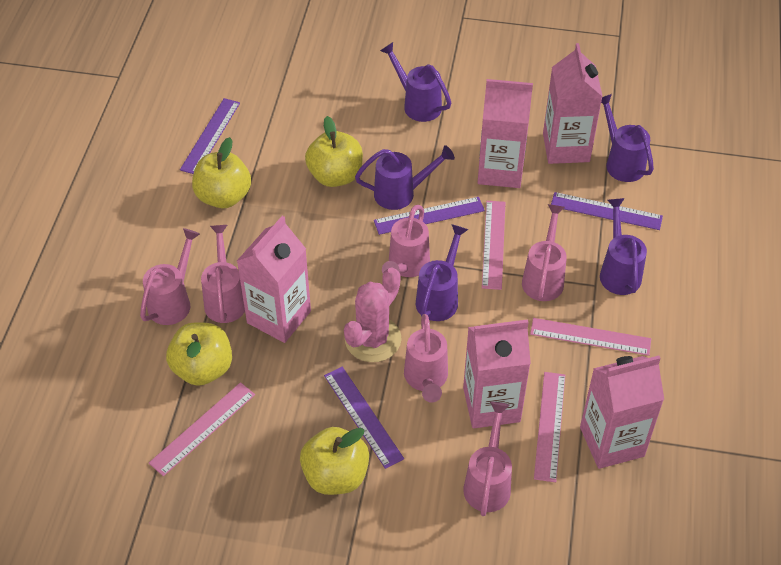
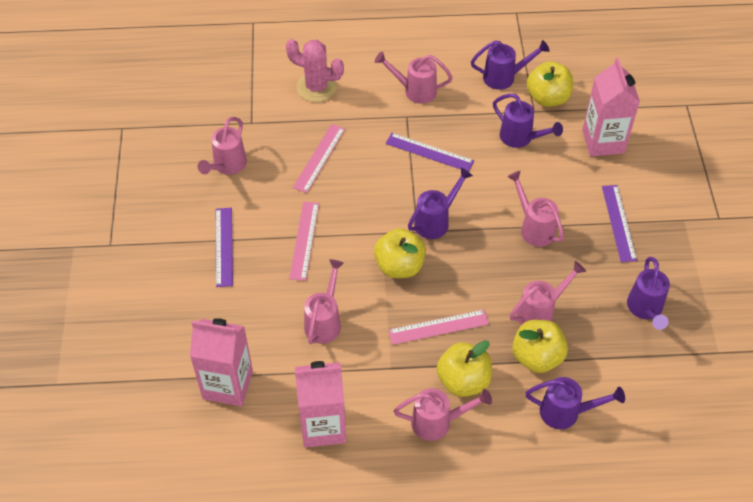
pink carton: [237,216,311,343] [463,319,531,428] [477,79,533,188] [543,43,603,164] [580,356,664,469] = 5 -> [190,318,253,406] [295,361,346,448] [582,57,640,156] = 3
pink ruler: [149,382,255,476] [482,201,506,290] [530,318,651,356] [534,372,565,482] = 4 -> [289,202,319,281] [293,124,345,193] [388,310,489,345] = 3
purple ruler: [180,98,240,174] [324,367,404,469] [374,197,485,235] [551,192,663,230] = 4 -> [216,208,233,287] [386,133,474,172] [602,185,637,262] = 3

